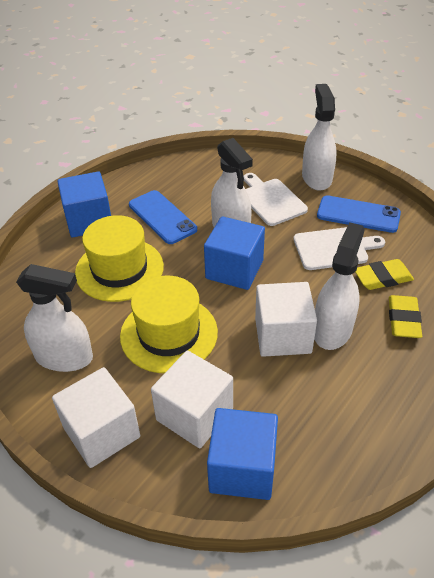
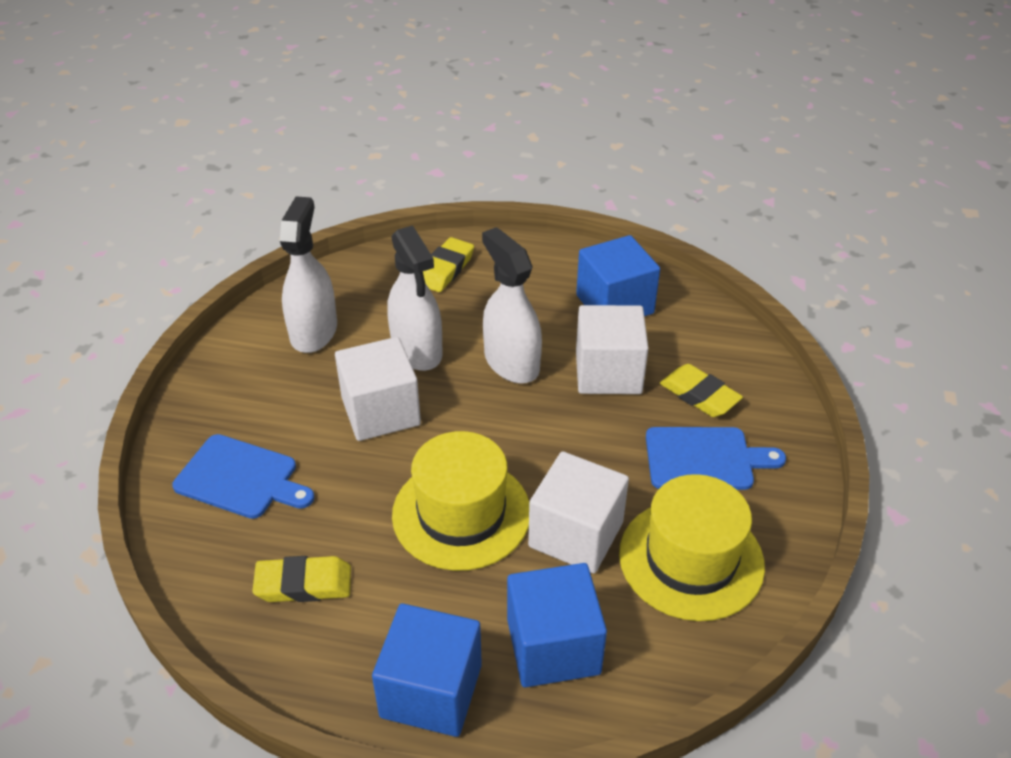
blue cutting board: none = 0 -> [172,434,315,519] [646,427,786,490] = 2
blue phone: [129,190,197,244] [317,195,401,233] = 2 -> none = 0
white cutting board: [244,173,308,226] [294,227,385,270] = 2 -> none = 0
white spray bottle: [16,264,93,372] [211,138,253,227] [302,84,337,191] [314,222,365,350] = 4 -> [280,196,337,353] [387,225,443,371] [482,227,542,384] = 3
yellow eraser: [355,259,414,290] [389,295,422,338] = 2 -> [252,556,351,602] [423,237,474,292] [660,364,743,417] = 3

